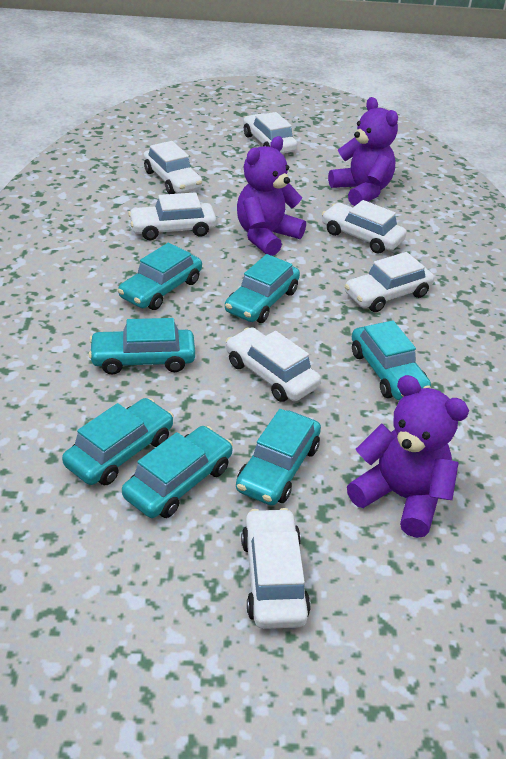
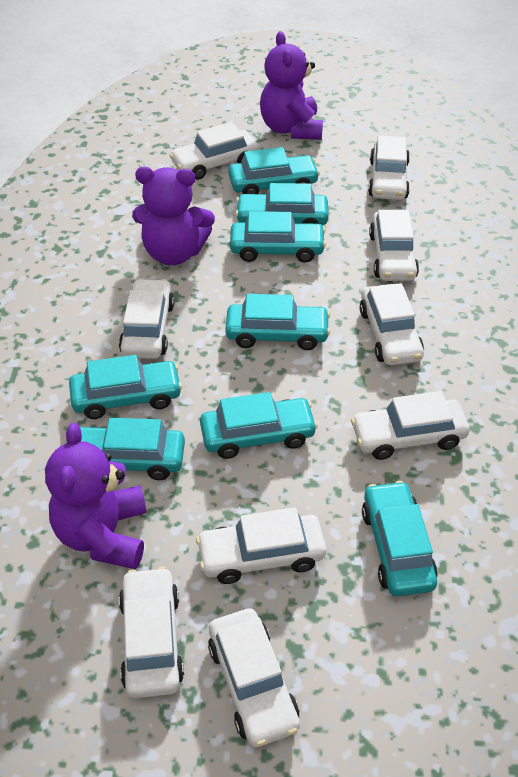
turquoise car: [62,398,174,485] [89,318,195,375] [118,243,202,310] [122,426,233,518] [225,254,300,323] [236,409,321,506] [352,320,431,400] = 7 -> [69,355,182,419] [80,418,185,480] [200,392,318,459] [225,294,330,350] [228,147,320,194] [230,211,326,263] [235,183,329,225] [362,481,438,596] = 8
white car: [128,192,216,240] [143,141,202,194] [226,327,321,402] [241,508,311,629] [243,112,298,154] [322,200,407,253] [345,252,434,312] = 7 -> [119,278,174,359] [119,567,184,698] [170,122,258,180] [196,508,326,584] [208,608,300,747] [351,391,470,460] [360,283,424,365] [368,135,410,200] [369,210,419,281] = 9

